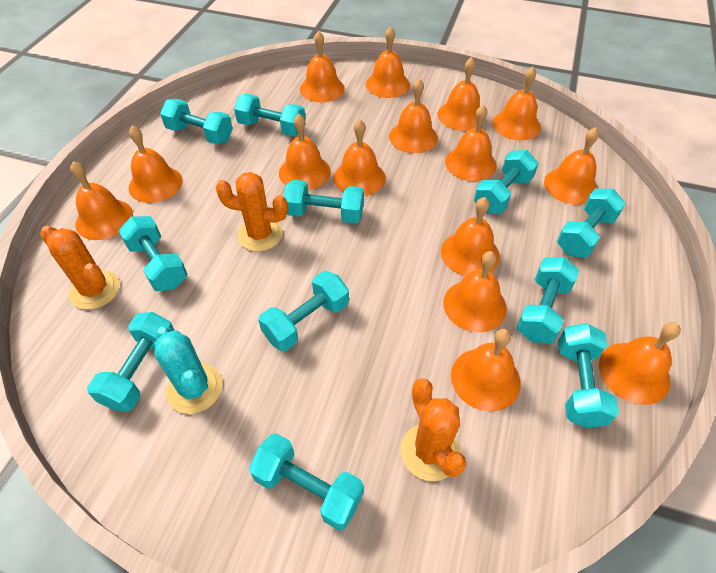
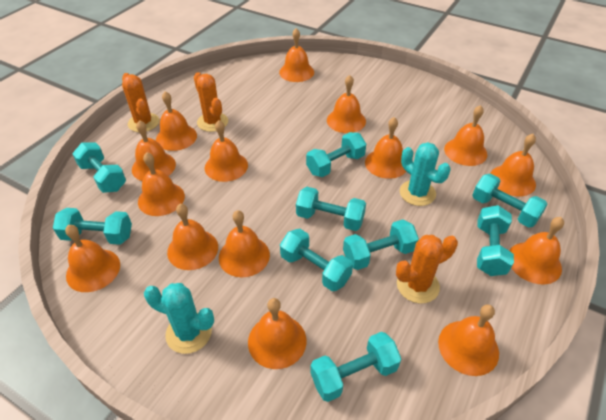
turquoise cactus: [154,327,222,414] = 1 -> [144,283,214,354] [400,142,451,206] = 2
turquoise dumbbell: [87,312,175,412] [118,216,188,291] [160,99,233,144] [234,94,306,136] [249,433,364,530] [258,271,349,351] [284,180,364,224] [474,150,539,214] [517,257,579,343] [557,189,626,258] [558,323,619,428] = 11 -> [53,208,132,245] [72,142,126,193] [280,229,353,291] [296,187,366,231] [306,132,366,177] [310,332,401,402] [343,219,419,270] [472,174,548,227] [477,205,514,276] = 9

